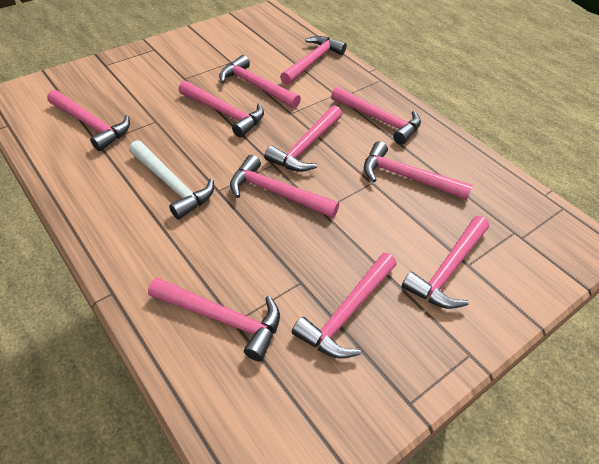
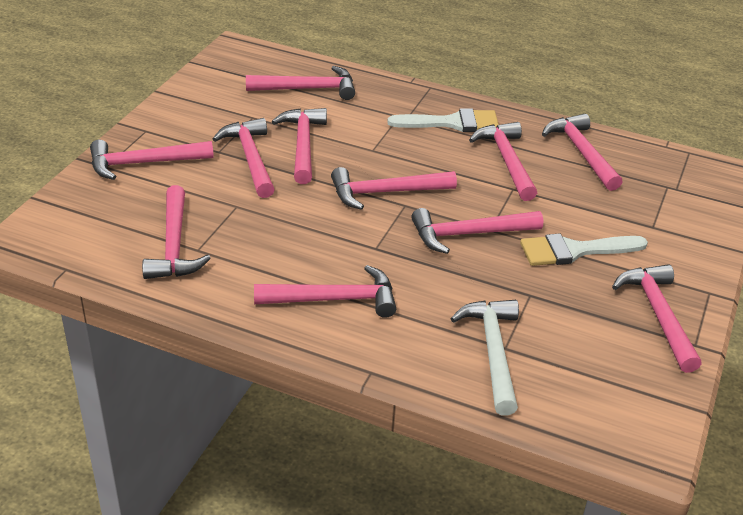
white brush: none = 0 -> [388,108,499,132] [520,233,648,266] = 2

